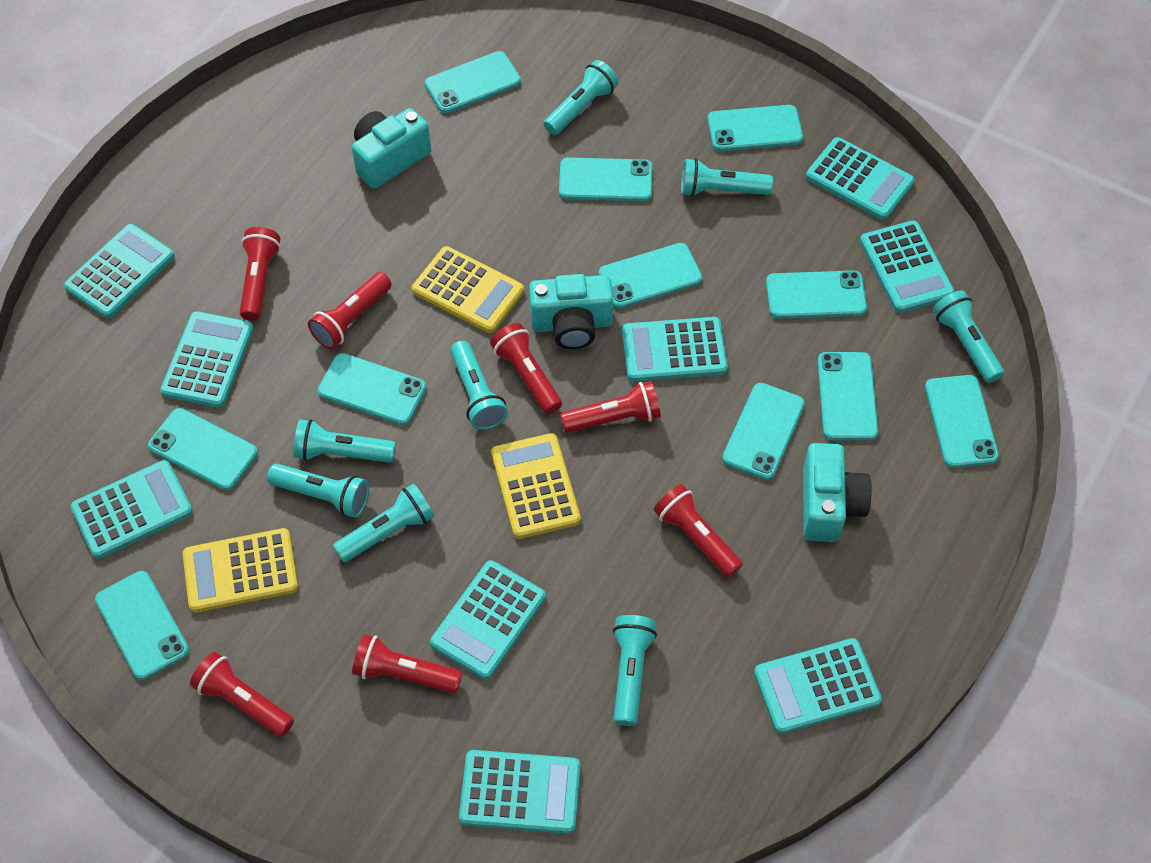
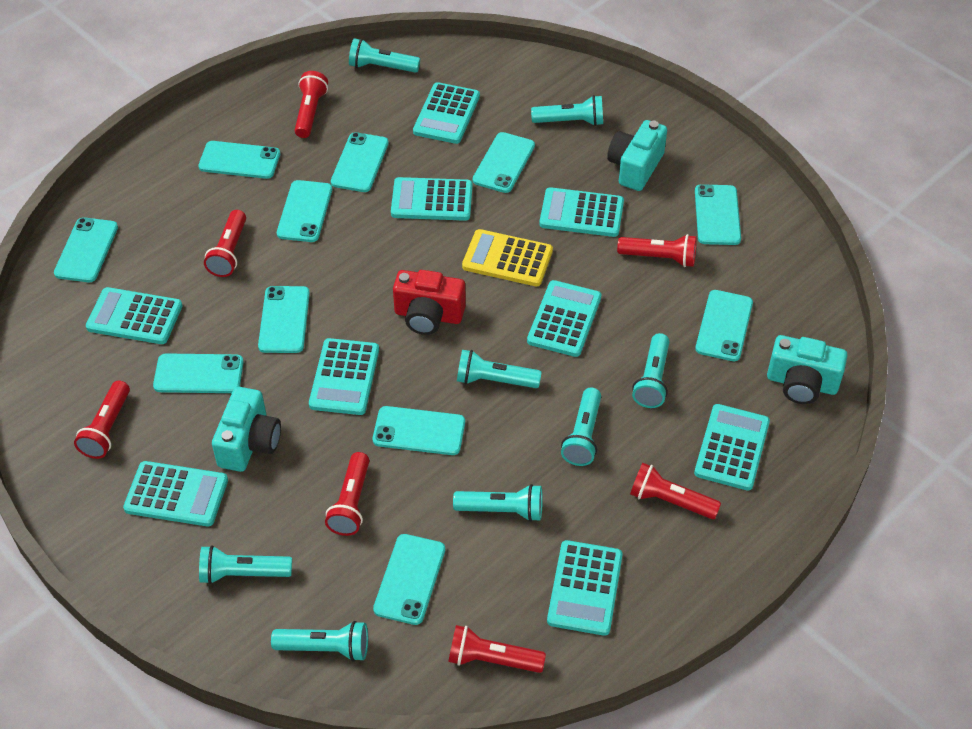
red camera: none = 0 -> [393,270,466,335] = 1
yellow calculator: [183,528,298,613] [412,246,524,333] [491,433,581,539] = 3 -> [462,229,553,286] = 1

